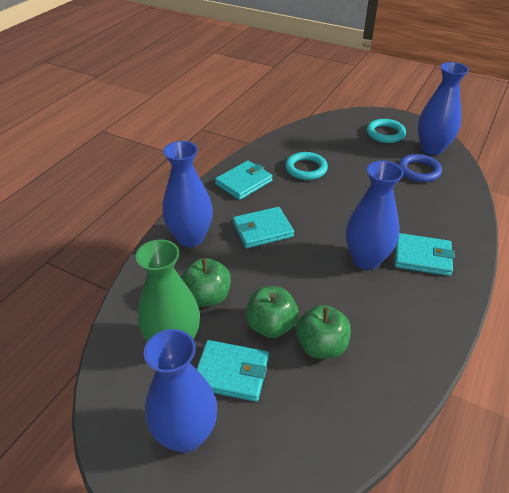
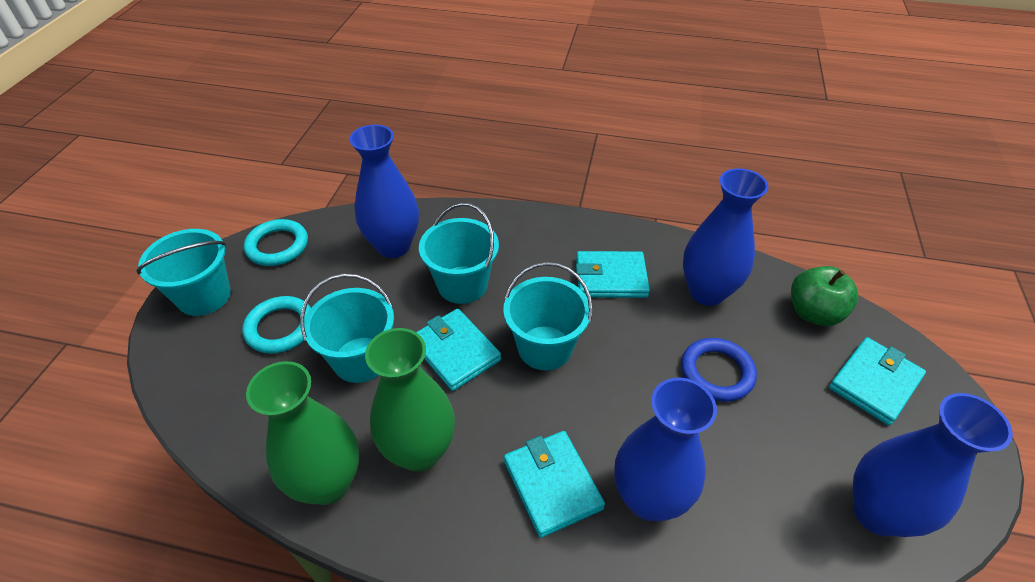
green apple: [181,258,231,307] [245,286,299,338] [296,305,351,359] = 3 -> [791,266,858,326] = 1
green vase: [136,239,200,342] = 1 -> [246,361,359,505] [365,328,455,472] = 2
turquoise bucket: none = 0 -> [136,229,231,316] [300,274,394,383] [419,203,499,304] [503,262,593,370] = 4

